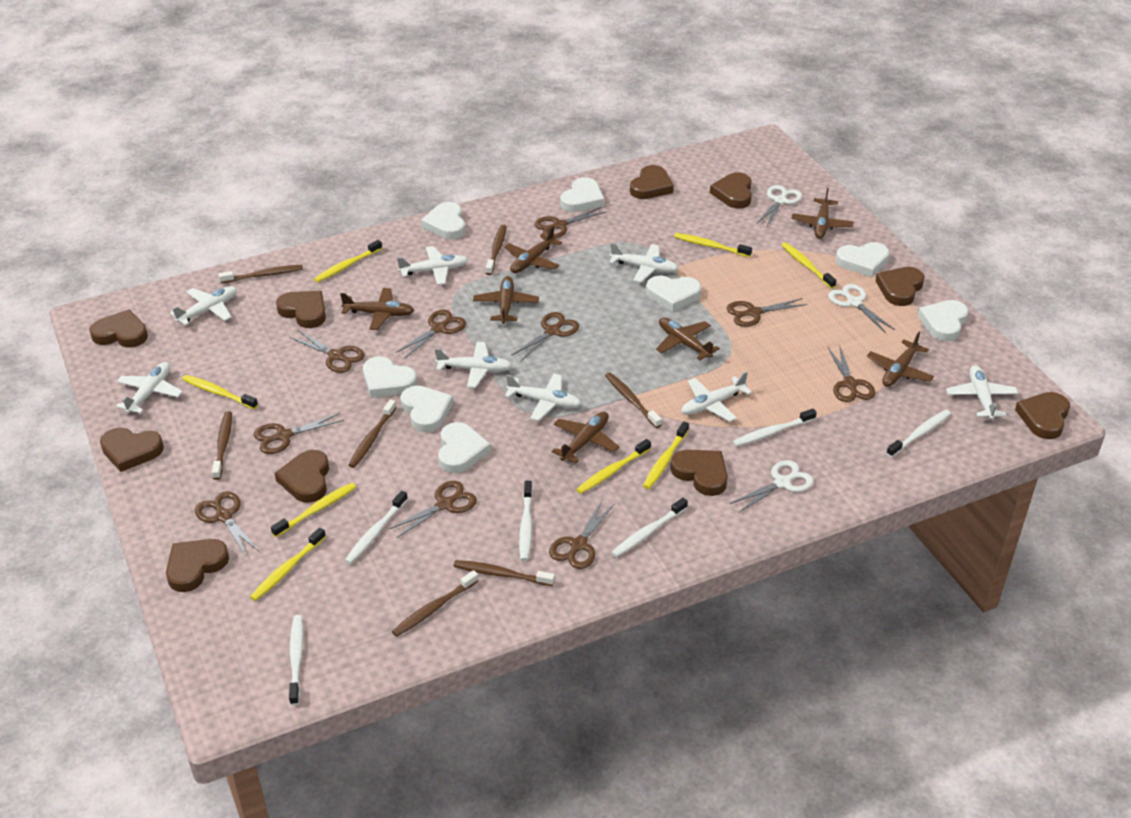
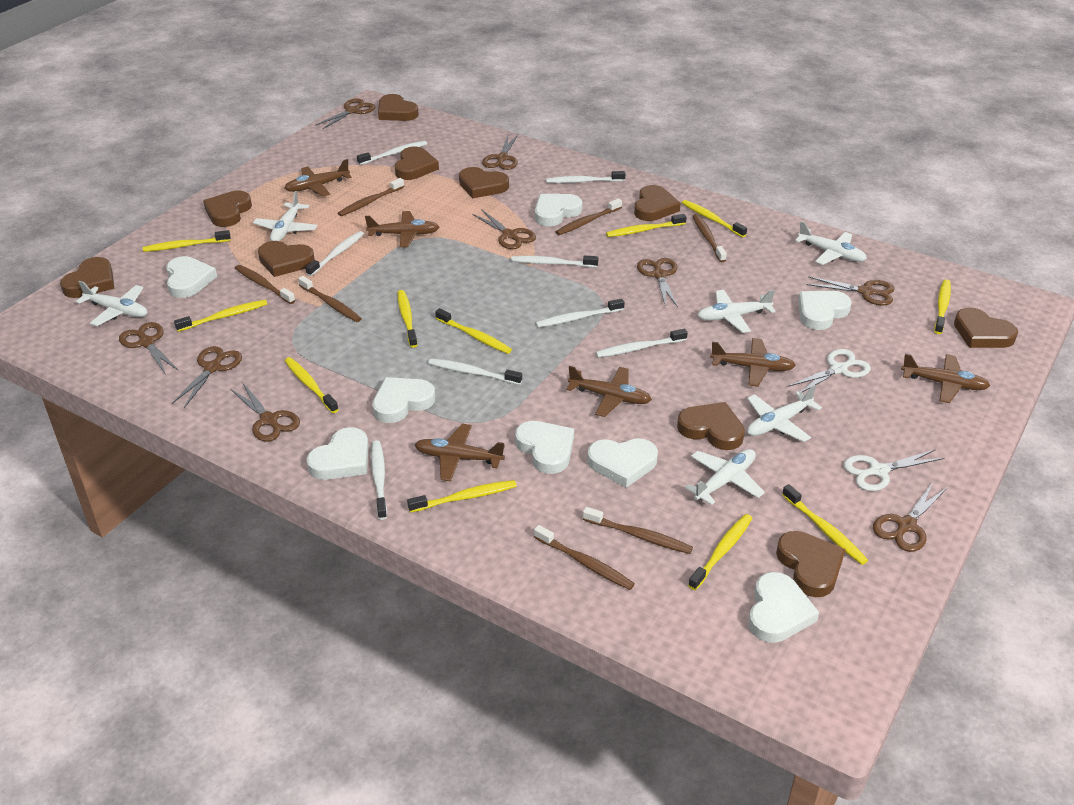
brown plane: [340,288,414,330] [473,276,539,324] [504,226,562,273] [552,412,619,463] [656,317,720,360] [791,188,854,239] [867,332,934,387] = 7 -> [285,159,352,196] [365,211,439,247] [415,424,505,481] [566,366,652,417] [710,338,796,387] [901,354,990,403] = 6
brown scissors: [195,491,260,556] [254,413,344,454] [290,330,365,373] [388,481,477,539] [395,309,466,359] [511,312,579,361] [534,207,606,238] [549,501,614,569] [727,298,807,327] [828,344,876,402] = 10 -> [119,322,179,375] [172,346,242,408] [230,382,300,442] [315,98,375,129] [472,209,536,249] [482,135,518,170] [637,258,678,307] [807,276,895,306] [873,482,948,552] = 9
white plane: [116,362,183,414] [170,286,237,326] [397,246,468,285] [435,342,512,388] [505,374,582,421] [609,243,679,282] [682,372,752,422] [946,365,1018,420] = 8 -> [76,281,147,326] [253,191,318,241] [684,449,765,505] [697,290,776,333] [747,385,822,442] [795,221,867,265] = 6
white scissors: [730,460,814,513] [756,185,802,226] [828,284,895,333] = 3 -> [787,349,871,392] [843,449,944,491] = 2
white toothbrush: [289,615,303,705] [345,491,408,564] [519,481,533,561] [611,498,688,557] [733,409,817,447] [886,410,951,457] = 6 -> [305,231,364,276] [357,141,427,165] [371,440,387,520] [428,358,522,385] [511,256,598,267] [536,299,625,328] [546,171,625,183] [595,329,688,358] = 8
yellow toothbrush: [182,375,258,409] [250,528,326,601] [271,483,356,537] [314,240,382,283] [576,439,651,494] [643,421,689,489] [674,233,752,257] [781,242,836,289] = 8 -> [143,230,231,252] [174,300,267,332] [285,357,339,413] [397,290,418,348] [407,480,517,513] [435,308,512,354] [606,214,686,237] [682,200,747,237] [688,514,752,590] [782,484,868,565] [934,280,951,334] = 11

